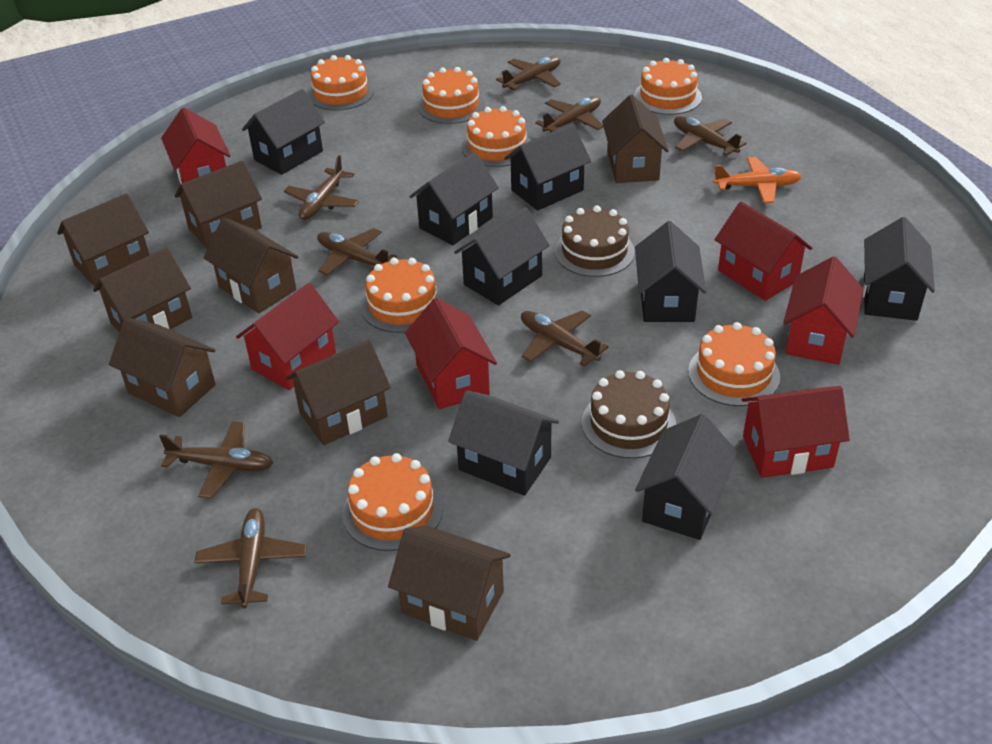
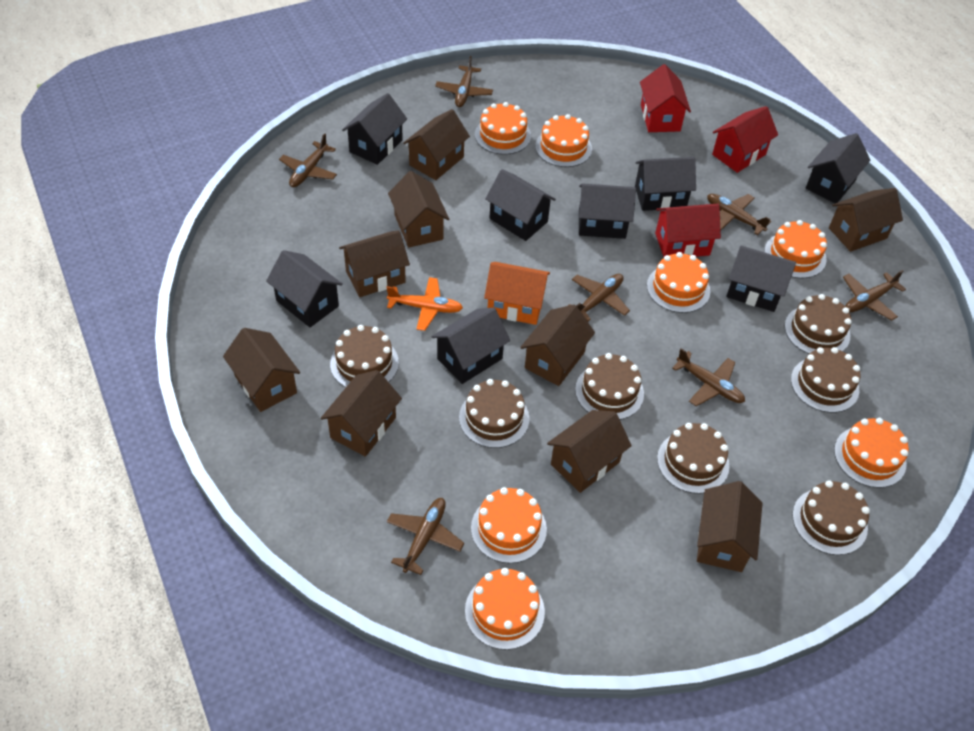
brown cake: [555,206,635,277] [582,370,676,459] = 2 -> [330,325,399,387] [459,379,529,448] [575,353,644,420] [657,423,729,494] [785,294,852,354] [791,347,861,413] [792,480,870,555] = 7
brown house: [57,194,149,287] [93,248,192,332] [109,318,216,417] [175,161,262,249] [204,218,298,313] [286,340,391,445] [388,525,511,641] [602,95,669,183] = 8 -> [223,328,300,412] [321,370,402,457] [339,230,410,297] [388,171,449,247] [403,109,470,180] [520,304,595,386] [547,410,632,493] [697,481,763,572] [829,188,903,252] = 9
brown plane: [159,421,273,498] [194,508,307,608] [284,155,359,220] [317,228,397,275] [496,56,561,90] [521,310,608,367] [535,96,604,132] [674,116,746,156] = 8 -> [279,133,337,187] [387,498,464,575] [435,56,493,107] [568,274,630,322] [672,348,745,406] [707,194,771,235] [843,270,906,321] = 7
orange house: none = 0 -> [484,262,550,325] = 1
red house: [161,108,230,184] [236,283,339,390] [405,298,497,409] [714,201,812,301] [742,386,850,478] [783,256,863,365] = 6 -> [640,64,691,132] [655,204,721,257] [712,106,778,173] = 3

